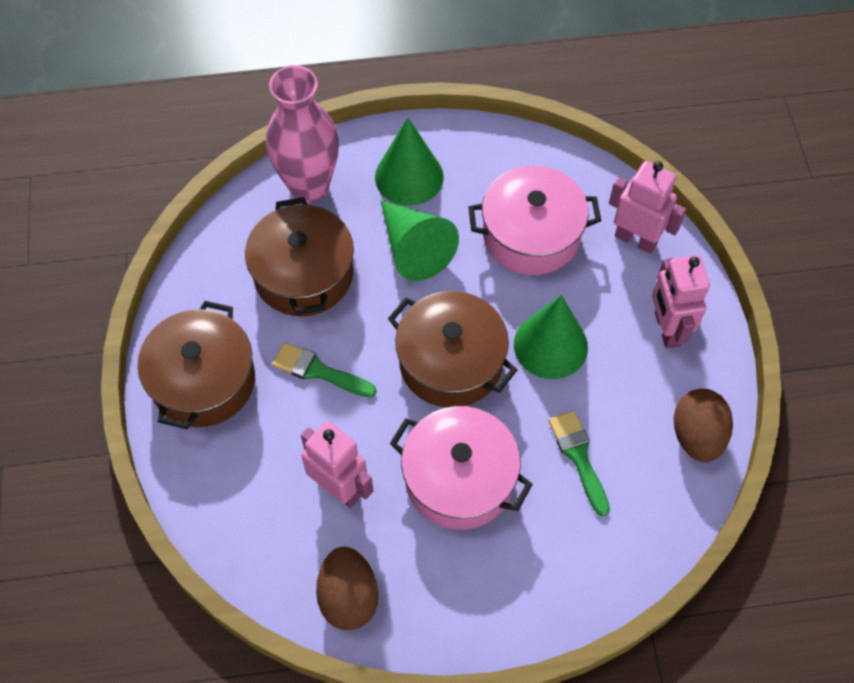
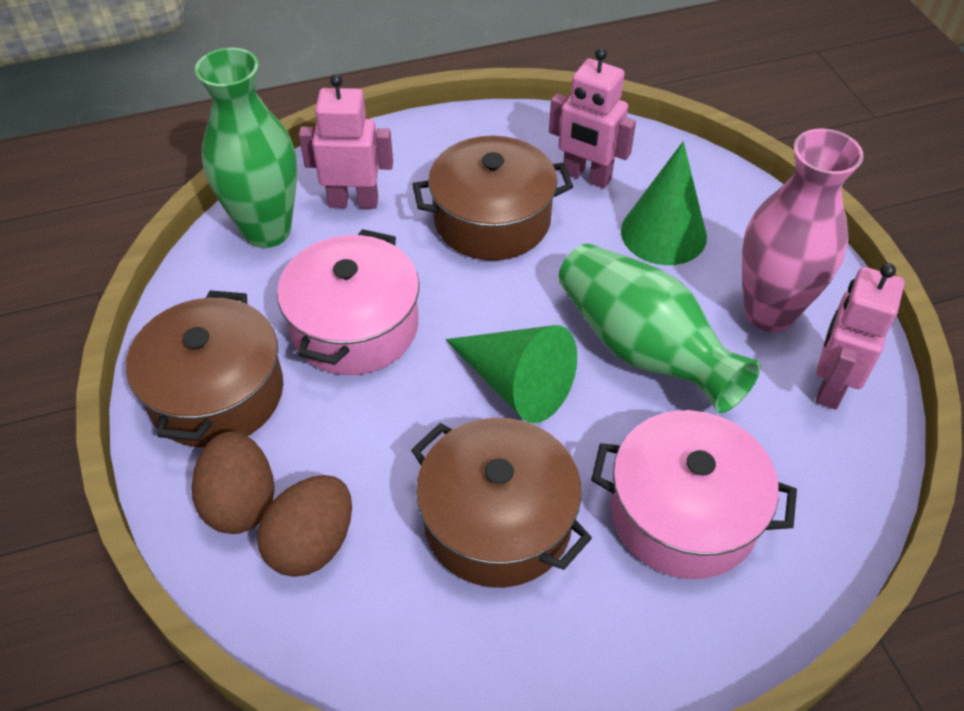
green brush: [272,342,377,398] [549,411,610,517] = 2 -> none = 0
green cone: [375,117,444,206] [381,200,459,281] [514,295,588,379] = 3 -> [445,325,577,423] [621,141,707,265] = 2
green vase: none = 0 -> [195,48,297,248] [558,244,761,413] = 2

